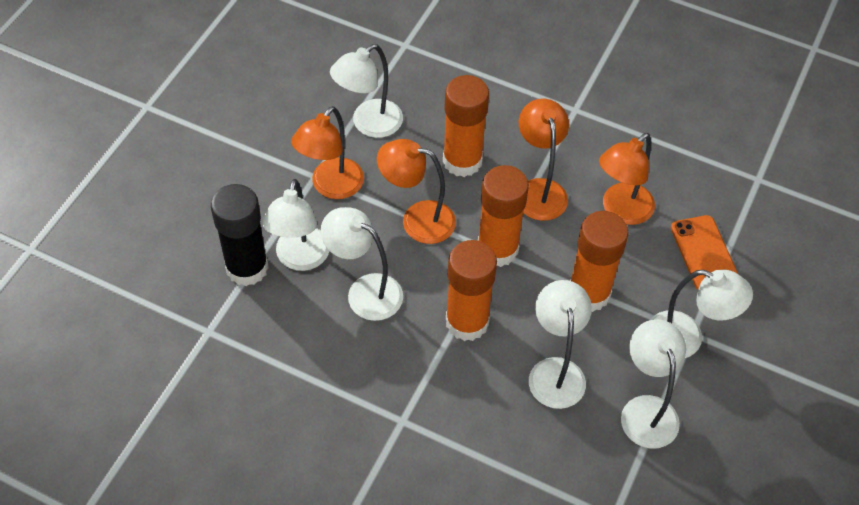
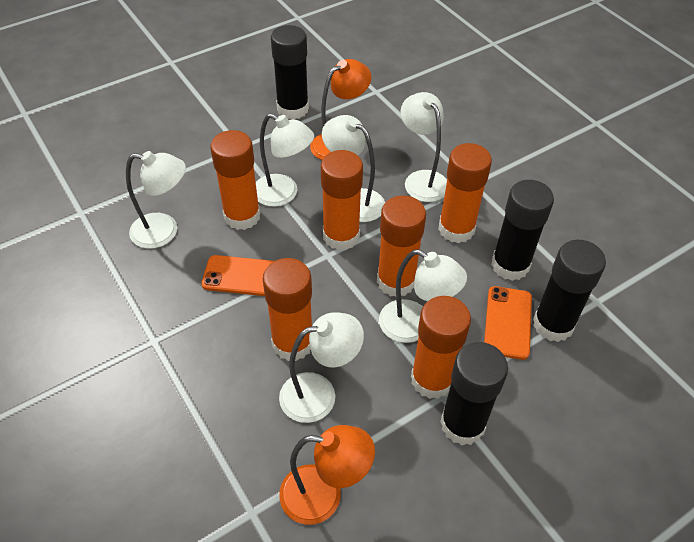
black glue stick: [211,184,269,286] = 1 -> [271,25,309,120] [440,342,508,445] [491,180,554,281] [533,240,606,342] = 4
orange glue stick: [443,75,489,177] [446,240,497,341] [478,165,529,267] [570,211,629,312] = 4 -> [210,130,260,230] [263,258,312,361] [321,150,363,250] [377,195,426,296] [411,296,471,399] [438,143,492,243] = 6
orange lamp: [291,106,364,199] [377,139,456,244] [519,99,569,221] [599,133,655,225] = 4 -> [279,425,375,525] [310,59,371,160] = 2
orange phone: [671,215,738,290] = 1 -> [201,255,274,296] [484,286,532,360] = 2

